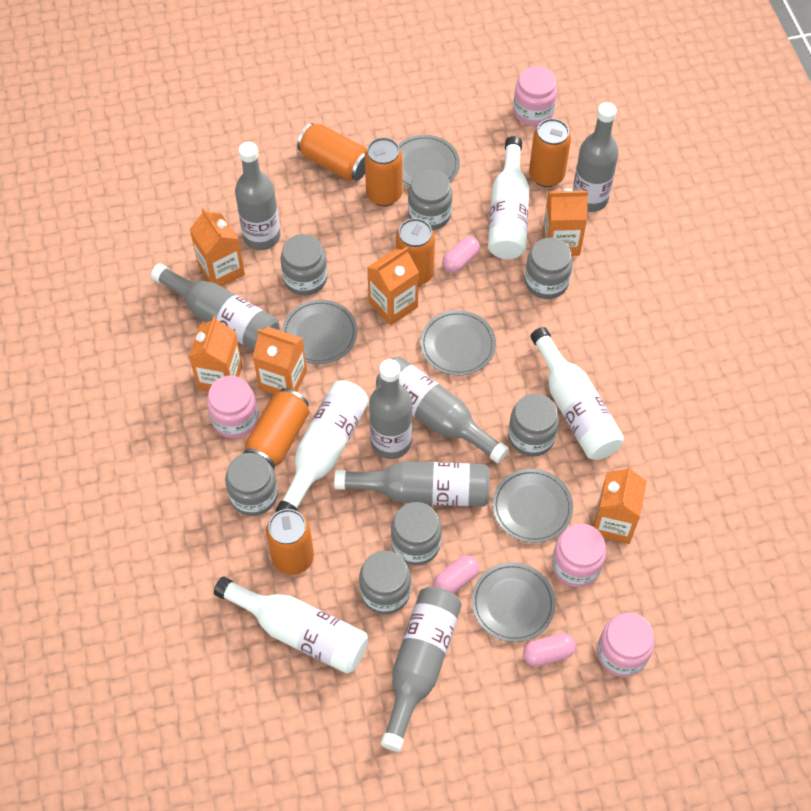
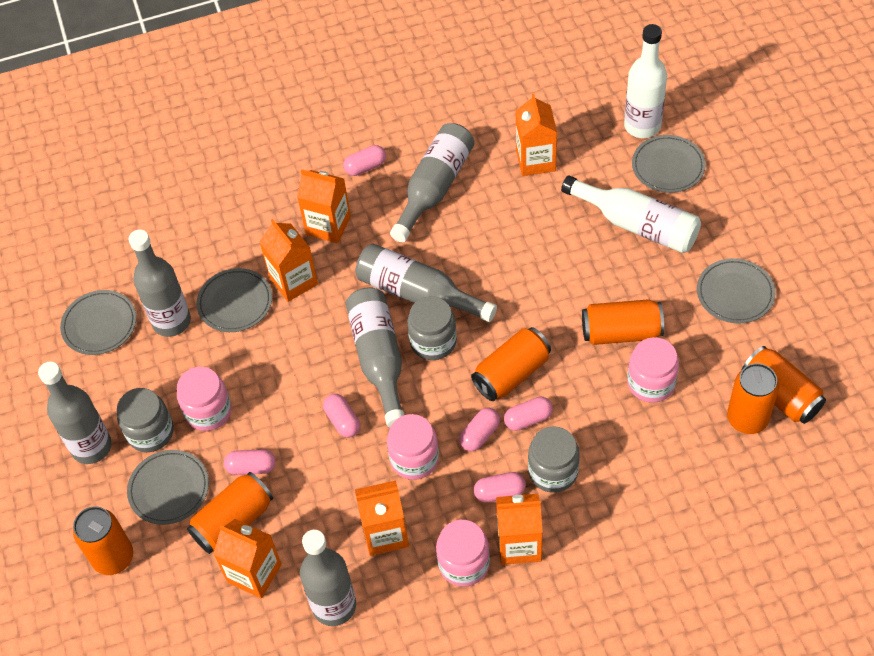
grey bottle: [151,263,280,351] [235,142,280,250] [334,461,490,506] [369,359,412,459] [376,357,509,463] [380,586,462,752] [573,102,619,212] = 7 -> [38,362,112,464] [129,230,191,337] [300,530,356,626] [346,287,404,427] [355,244,497,322] [390,123,475,242] = 6
grey jar: [225,453,278,516] [280,234,328,296] [359,551,411,614] [391,502,442,566] [408,170,452,230] [508,394,559,457] [525,238,573,299] = 7 -> [117,388,174,452] [407,296,457,360] [528,426,580,493] = 3
pink capsule: [433,555,479,594] [442,236,480,273] [523,633,576,667] = 3 -> [224,449,276,475] [323,394,360,437] [343,145,386,176] [459,408,500,451] [474,472,526,502] [504,397,553,431] = 6
white bottle: [214,576,369,674] [276,380,369,512] [488,136,529,259] [530,327,624,460] = 4 -> [561,175,701,253] [624,24,667,138] = 2

